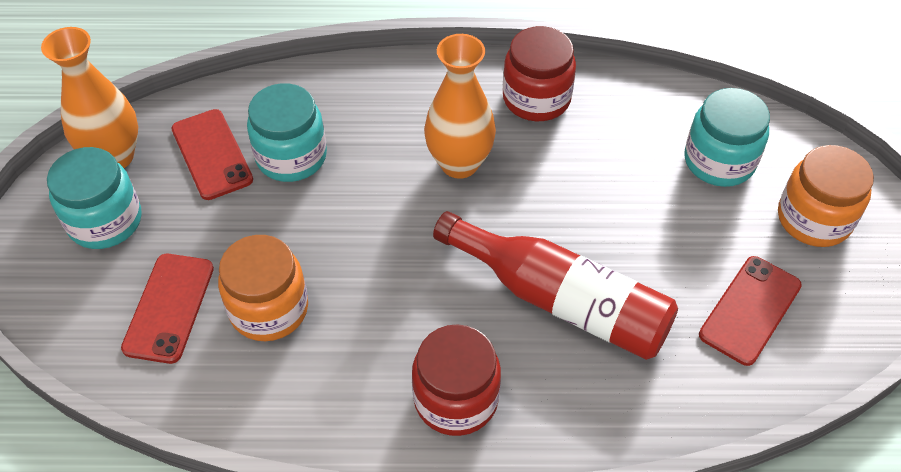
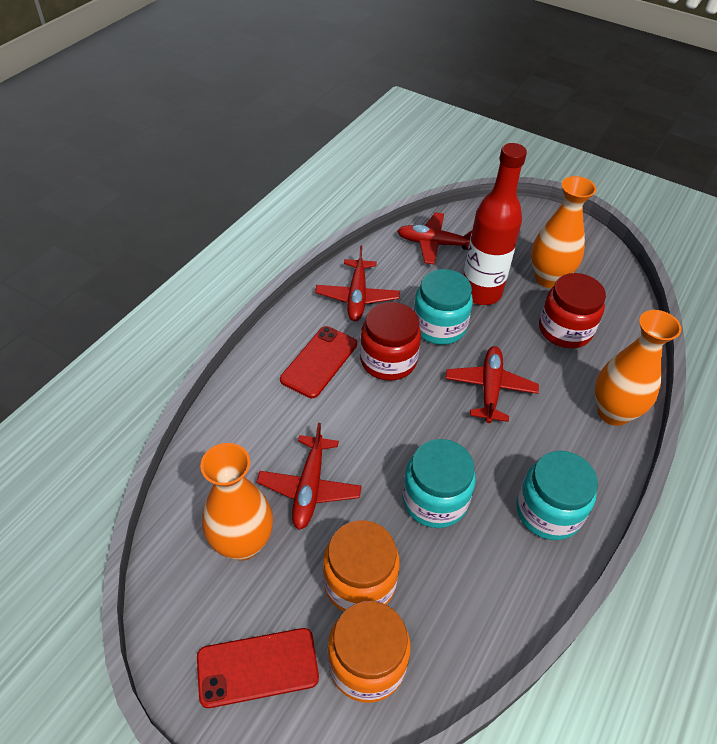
orange vase: [41,27,138,168] [424,34,496,179] = 2 -> [200,443,273,561] [531,176,596,288] [595,310,682,426] = 3
red phone: [121,254,214,364] [171,109,253,200] [699,256,802,366] = 3 -> [197,628,319,708] [280,326,357,398] = 2
red plane: none = 0 -> [257,423,362,530] [315,245,400,321] [397,212,472,264] [445,346,539,423] = 4

